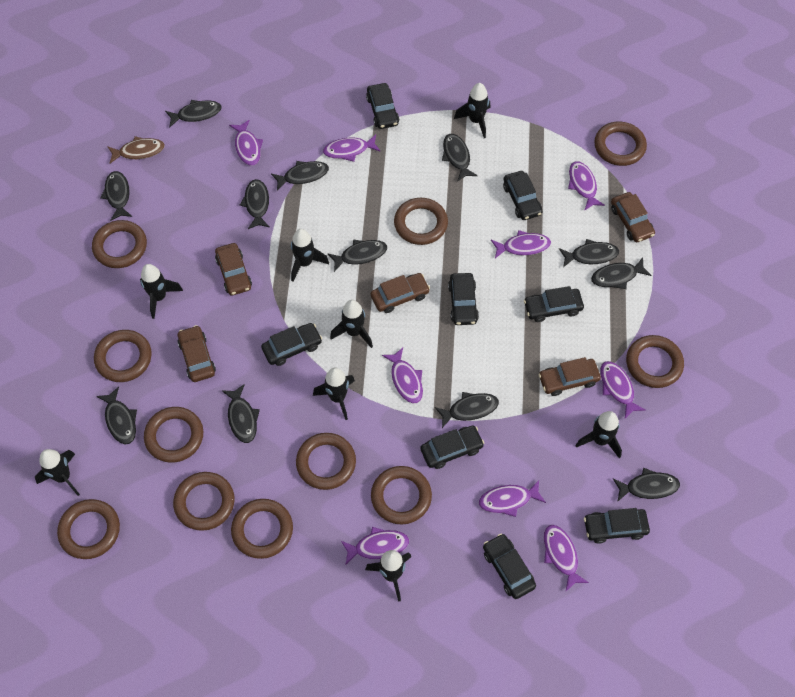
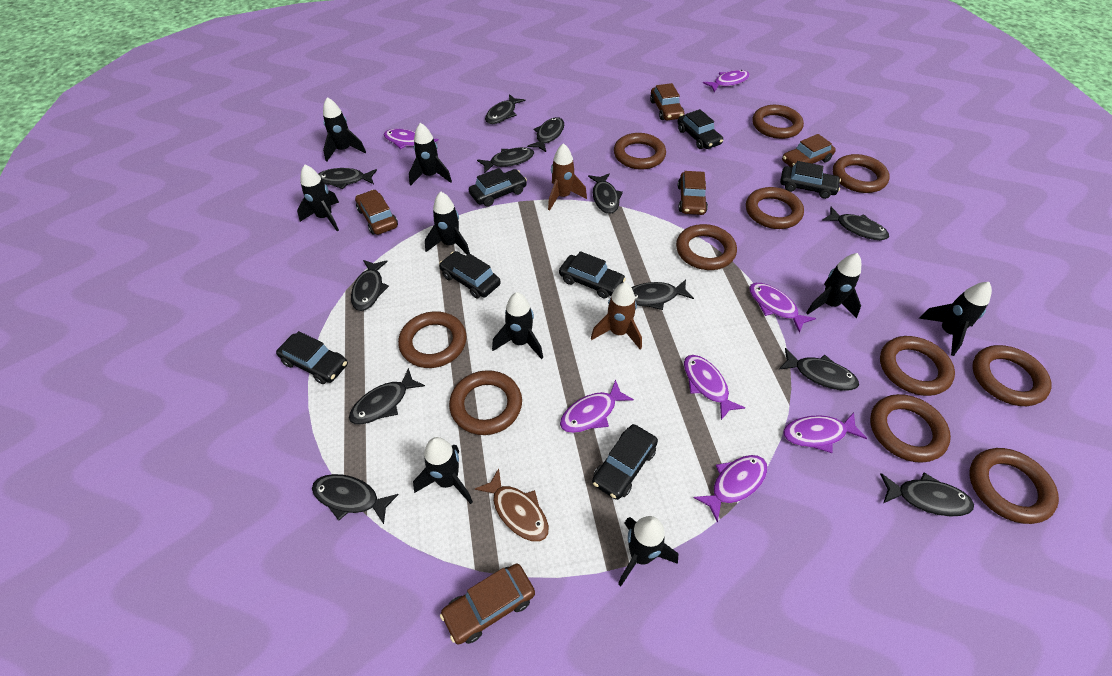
black car: [261,323,322,366] [366,83,399,129] [420,426,484,469] [448,273,479,325] [483,534,536,599] [503,171,543,220] [524,286,584,322] [584,508,650,544] = 8 -> [276,331,348,384] [439,251,501,299] [469,168,527,207] [559,251,626,298] [592,424,658,500] [678,109,723,149] [780,161,841,199] = 7
black rocket: [35,449,80,496] [140,264,183,319] [291,229,329,281] [313,367,355,420] [330,300,373,348] [365,550,411,602] [454,83,490,138] [575,411,622,459] = 8 -> [297,164,339,231] [323,97,366,162] [409,123,452,186] [413,437,473,504] [425,192,470,254] [492,292,543,359] [618,516,678,586] [806,253,861,318] [919,282,992,356] = 9
brown rocket: none = 0 -> [548,143,587,211] [591,282,642,350] = 2
purple fish: [229,120,263,166] [323,135,381,162] [341,527,409,565] [382,348,423,403] [479,480,546,517] [491,230,551,258] [544,525,589,591] [568,162,605,211] [600,361,645,418] = 9 -> [384,129,438,149] [560,379,634,433] [684,355,745,420] [693,455,767,522] [703,70,750,92] [749,283,816,333] [783,412,867,453] = 7

